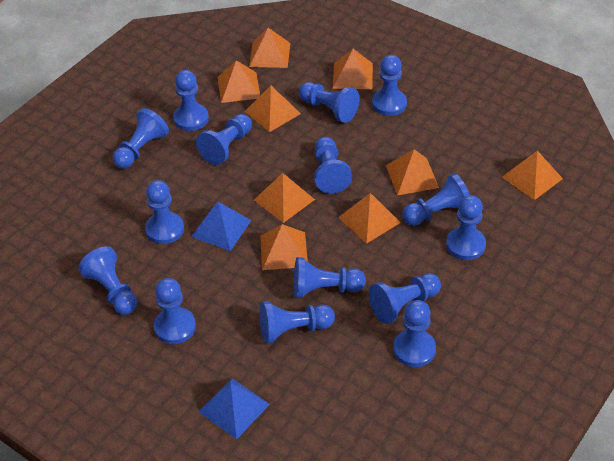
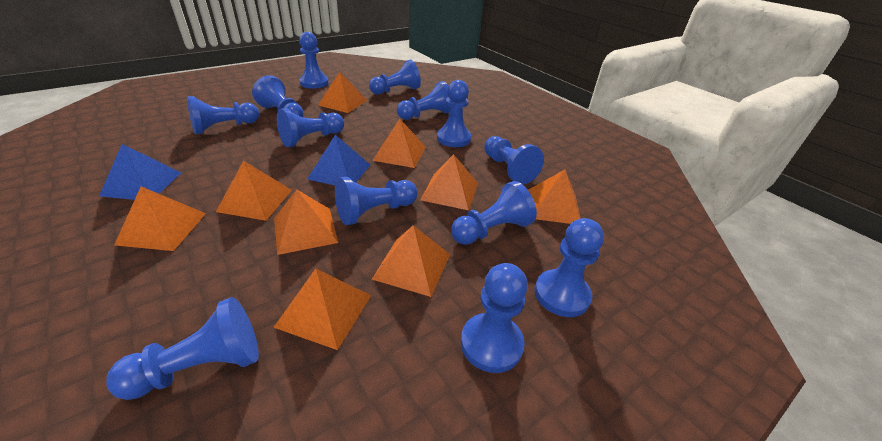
blue pawn: [78,246,137,315] [113,108,169,169] [145,180,184,244] [154,278,196,344] [173,70,209,131] [196,114,252,165] [259,301,335,344] [294,257,366,298] [298,82,359,123] [314,137,352,194] [369,273,441,324] [372,55,407,116] [393,300,436,367] [402,173,470,226] [446,195,486,260] = 15 -> [106,297,259,400] [187,96,259,134] [252,75,304,117] [277,108,344,147] [299,32,329,89] [335,177,417,225] [369,60,421,95] [397,81,451,120] [437,80,471,147] [451,181,537,245] [461,263,528,373] [484,136,544,185] [535,218,604,317] = 13

